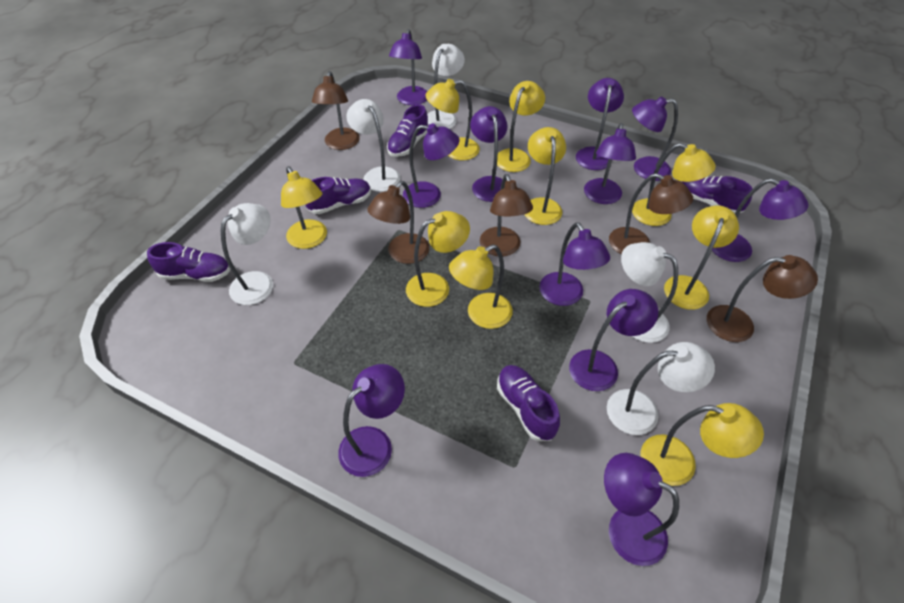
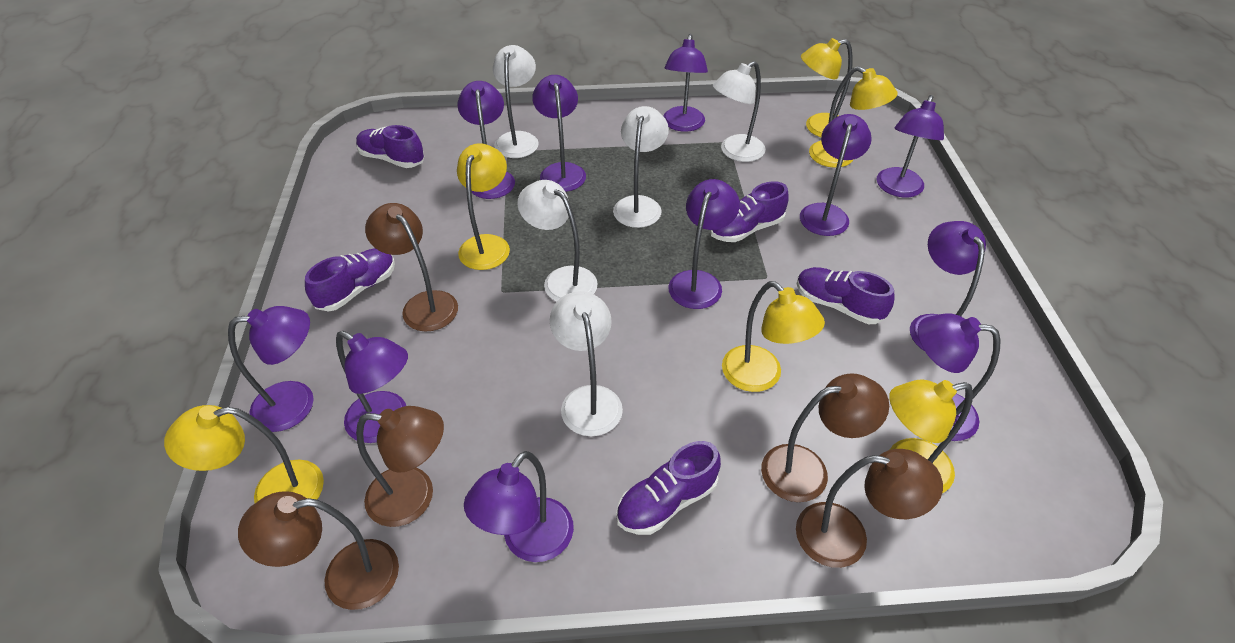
yellow lamp: [281,166,327,249] [406,211,470,307] [425,79,480,161] [449,244,513,329] [497,81,545,172] [524,127,566,225] [632,143,716,226] [641,403,764,486] [664,206,739,310] = 9 -> [164,405,324,503] [457,144,510,270] [722,281,825,392] [801,38,853,137] [809,66,898,168] [889,380,973,493] = 6

